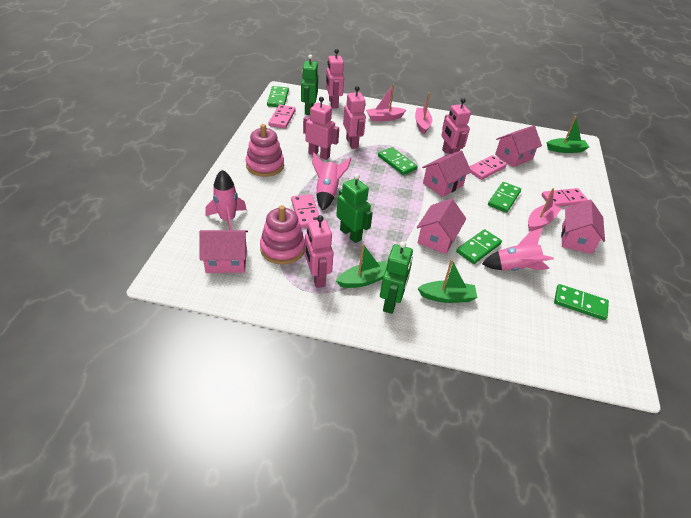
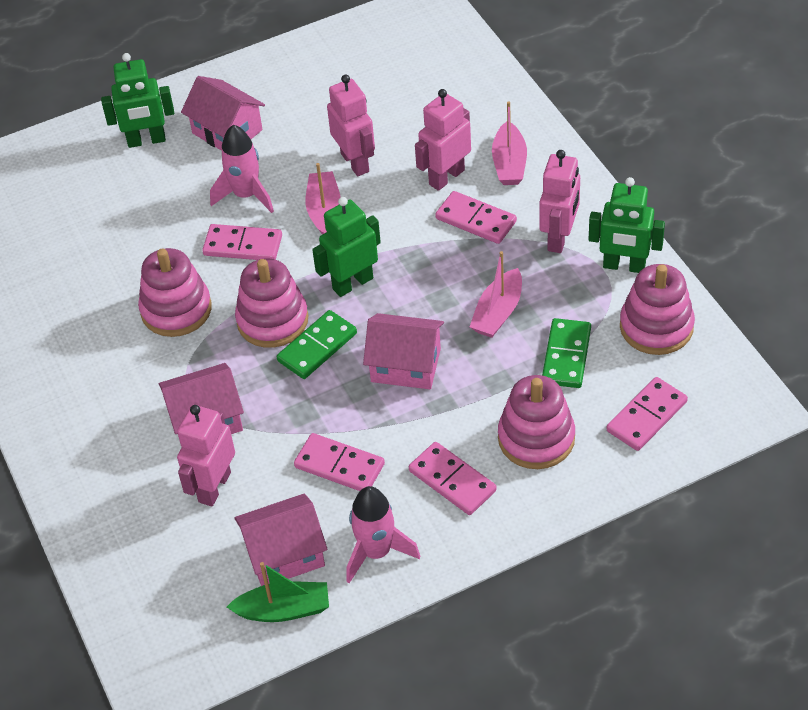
green boat: [336,244,387,288] [418,260,478,303] [547,116,589,153] = 3 -> [227,562,329,622] = 1
green domino: [267,86,289,107] [378,147,418,175] [456,229,502,264] [488,182,521,213] [554,284,609,320] = 5 -> [277,310,357,379] [542,318,591,388] = 2
pink domino: [268,105,296,129] [291,194,319,228] [469,155,507,180] [542,188,588,207] = 4 -> [202,224,282,260] [294,433,385,491] [409,442,497,515] [435,191,517,244] [607,377,688,451] = 5
pink house: [200,230,248,273] [417,199,466,254] [422,150,471,197] [495,125,542,167] [561,200,605,254] = 5 -> [159,363,244,434] [181,76,265,151] [234,494,328,586] [363,313,444,389] = 4
pink robot: [303,97,339,160] [305,215,334,288] [326,49,344,108] [343,86,366,149] [441,98,471,154] = 5 -> [177,405,235,506] [327,75,375,176] [415,89,471,191] [539,150,580,253] = 4
pink rocket: [206,170,247,230] [312,152,351,211] [482,228,554,271] = 3 -> [210,125,274,213] [346,486,420,583] = 2
pink stacking toy: [246,124,284,177] [260,205,305,265] = 2 -> [138,248,212,337] [235,258,309,348] [498,375,575,469] [620,264,695,355] = 4

